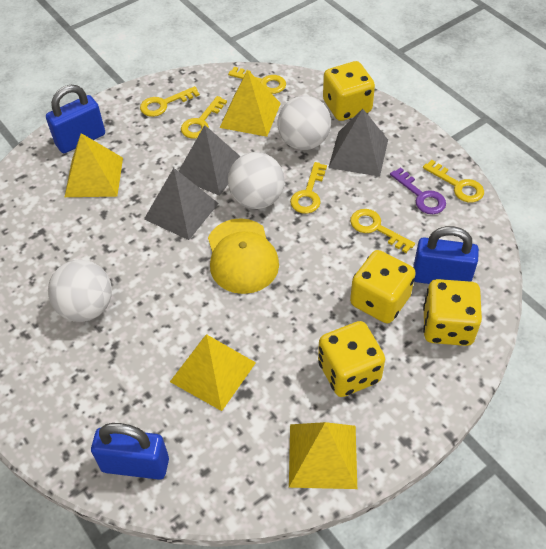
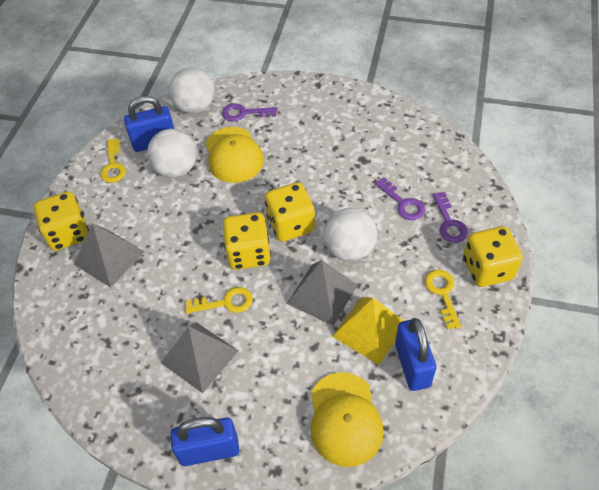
purple key: [390,167,446,214] = 1 -> [222,103,277,121] [375,177,425,220] [433,192,468,243] = 3
yellow cap: [208,218,279,294] = 1 -> [205,127,264,183] [311,372,384,467] = 2
yellow key: [140,86,200,117] [181,96,227,139] [228,67,286,94] [290,162,327,214] [350,209,415,253] [423,160,484,202] = 6 -> [100,139,126,183] [185,287,253,314] [425,270,461,329] = 3
yellow pyramid: [65,133,123,197] [170,334,256,411] [220,70,281,137] [289,422,357,489] = 4 -> [332,297,404,365] = 1

